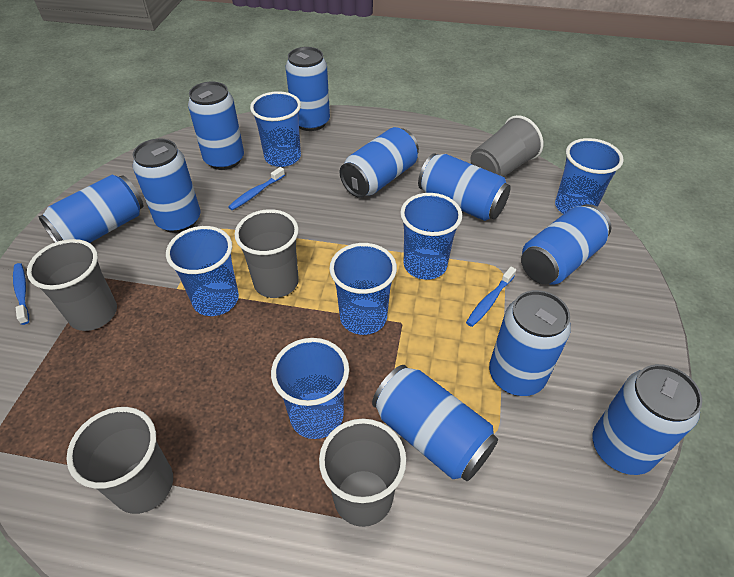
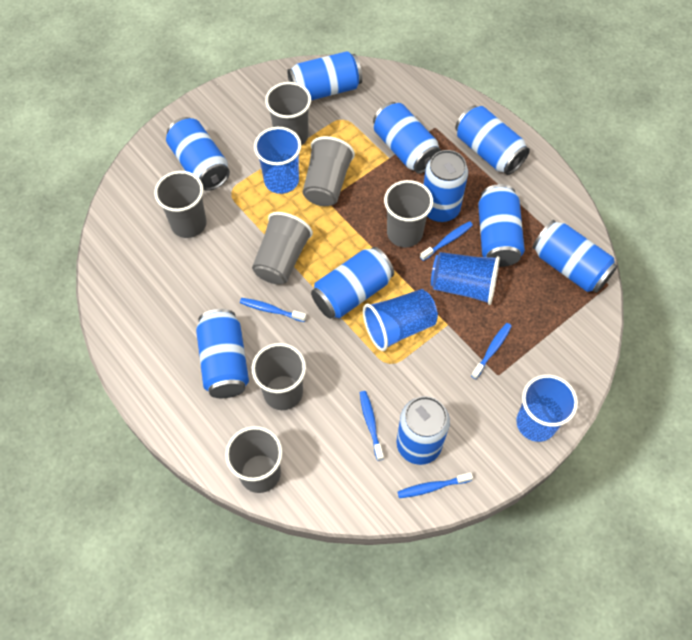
blue cup: [166,226,239,316] [250,91,301,167] [271,338,349,439] [329,243,397,335] [400,193,462,280] [555,138,624,214] = 6 -> [254,127,301,194] [363,289,438,351] [431,252,500,305] [516,374,578,442] = 4
blue toothbrush: [13,263,29,325] [228,167,285,210] [466,267,516,327] = 3 -> [240,298,306,322] [360,391,384,461] [397,472,473,498] [420,221,473,261] [471,323,512,379] = 5
grey cup: [27,239,117,331] [66,407,173,514] [234,209,299,298] [319,419,406,527] [470,115,543,177] = 5 -> [154,171,207,238] [225,426,283,493] [252,212,313,284] [252,343,306,410] [265,82,311,146] [303,136,355,206] [384,180,433,247] = 7

